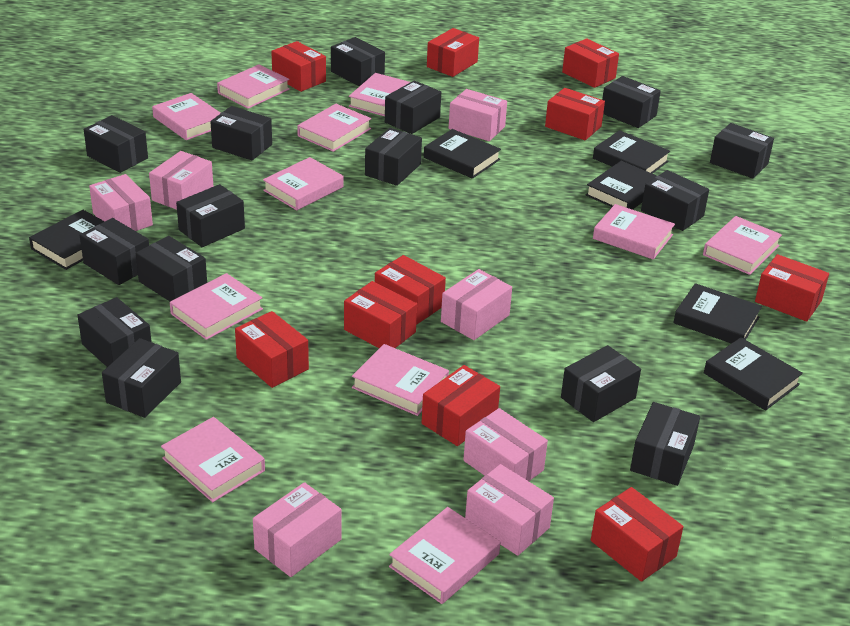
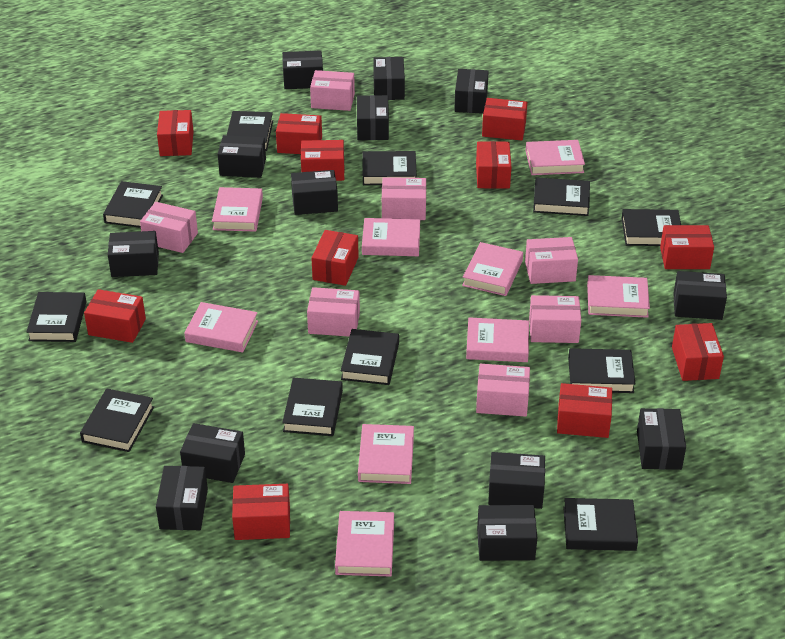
black book: [29,210,105,270] [424,129,501,179] [586,161,657,210] [593,130,670,174] [673,283,762,344] [704,337,803,411] = 6 -> [26,292,86,342] [80,388,154,452] [103,181,163,228] [227,111,273,151] [282,377,343,436] [341,329,399,385] [362,151,417,185] [533,177,590,216] [563,498,638,551] [568,348,636,393] [622,209,681,246] = 11
black box: [77,297,152,367] [80,218,149,285] [84,115,148,173] [102,338,181,418] [136,236,207,301] [176,184,245,247] [210,106,272,160] [331,37,385,86] [365,128,422,186] [385,80,441,134] [561,345,641,422] [602,76,661,128] [630,402,700,486] [641,170,709,231] [710,123,774,179] = 15 -> [108,231,159,277] [156,466,208,530] [180,423,245,483] [218,135,266,178] [282,50,323,89] [291,170,338,215] [357,95,389,140] [373,57,405,100] [454,69,489,114] [477,505,537,561] [488,452,545,509] [637,408,686,470] [673,271,727,320] = 13
pink book: [152,93,220,140] [161,417,265,502] [170,273,263,340] [217,64,290,109] [263,157,344,210] [297,104,371,152] [349,73,410,116] [352,344,449,416] [389,507,500,604] [593,204,675,260] [703,216,782,275] = 11 -> [184,302,258,352] [212,187,263,232] [335,511,394,576] [358,424,414,484] [362,218,420,256] [462,242,523,296] [466,317,529,362] [526,140,585,175] [587,275,650,318] = 9
red box: [235,311,309,388] [271,41,326,92] [344,281,417,348] [375,255,446,325] [422,365,500,446] [427,28,479,77] [545,88,605,140] [562,38,619,88] [591,487,683,582] [755,254,829,322] = 10 -> [84,289,146,343] [157,110,194,156] [232,484,290,540] [276,113,322,154] [301,140,345,181] [312,230,359,286] [476,141,511,189] [482,98,527,140] [557,383,612,438] [660,225,714,269] [672,323,724,381] = 11

